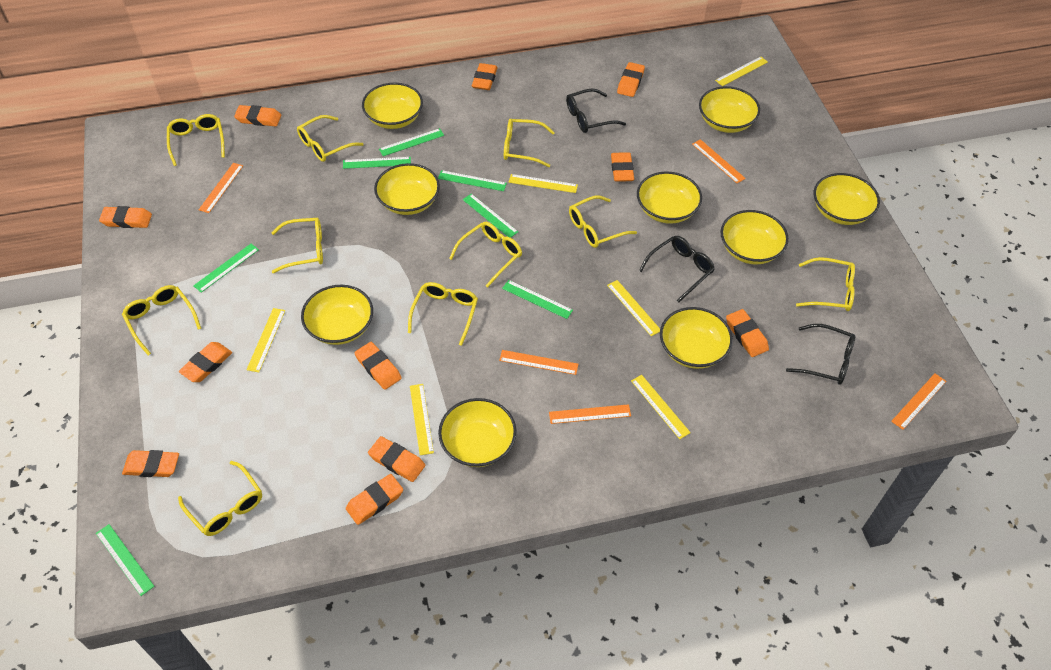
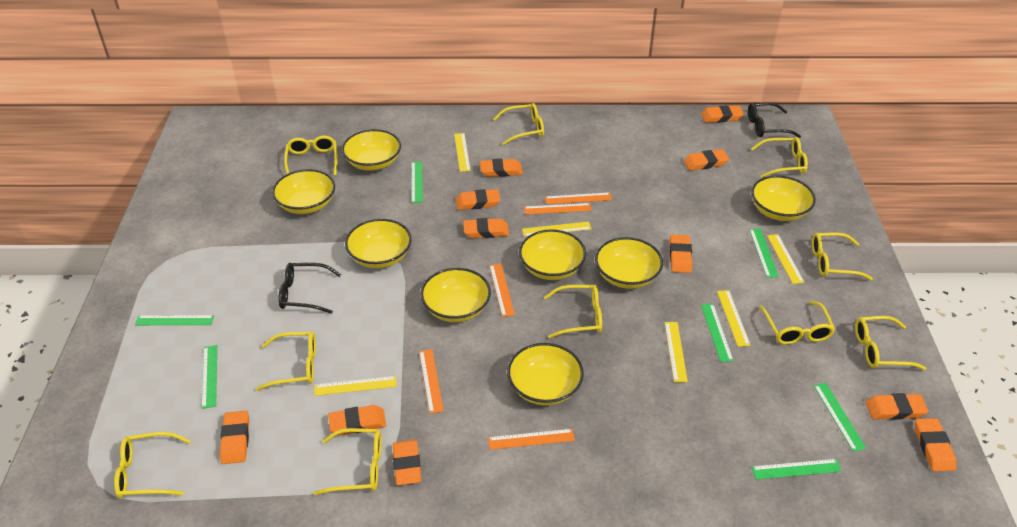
black glasses: [566,89,626,133] [639,236,715,302] [786,324,855,385] = 3 -> [278,263,341,314] [748,102,801,138] = 2
yellow bowl: [301,285,373,345] [362,83,423,129] [374,163,440,215] [438,398,517,467] [637,172,702,224] [660,307,733,369] [699,86,760,133] [720,210,789,264] [814,173,880,225] = 9 -> [272,169,335,214] [342,129,401,171] [345,219,412,268] [420,268,491,322] [507,343,584,405] [519,229,586,280] [595,237,663,289] [751,175,816,221] = 8

